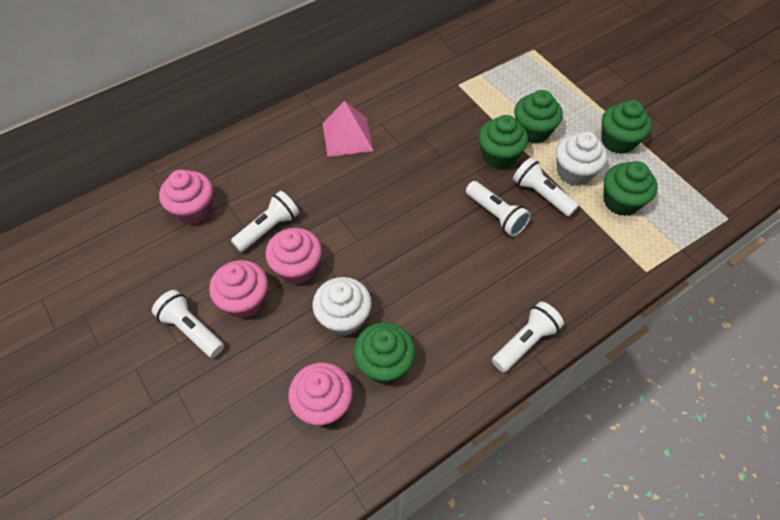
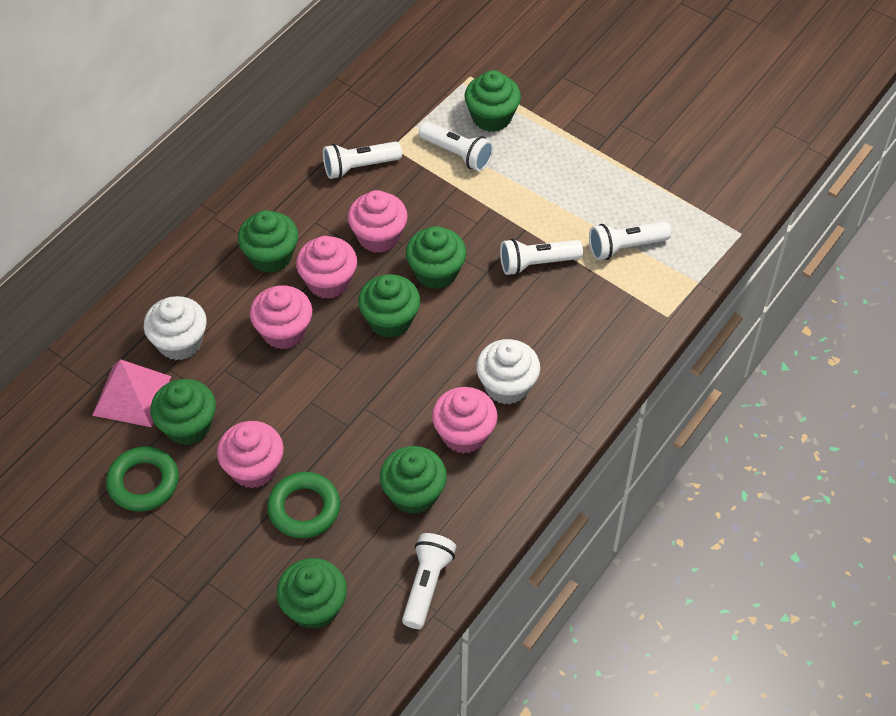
green cupcake: [353,322,415,384] [478,115,528,169] [514,90,563,144] [601,100,652,154] [603,161,658,216] = 5 -> [150,379,216,445] [238,210,298,273] [276,558,347,629] [358,274,420,338] [380,446,447,514] [406,226,466,289] [464,70,521,132] = 7
green ring: none = 0 -> [106,446,179,511] [267,472,340,538] = 2
pink cupcake: [159,170,213,224] [209,260,268,318] [266,228,322,284] [288,363,353,426] = 4 -> [217,421,284,488] [250,286,312,349] [296,236,357,299] [348,190,408,253] [432,387,498,454] = 5

